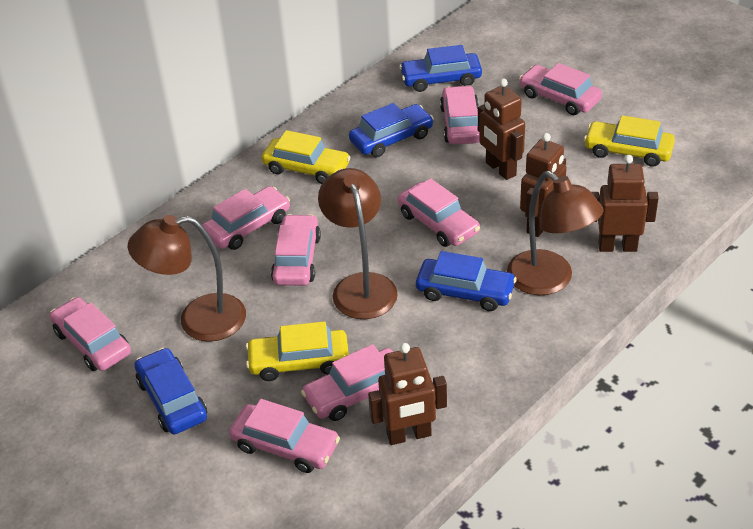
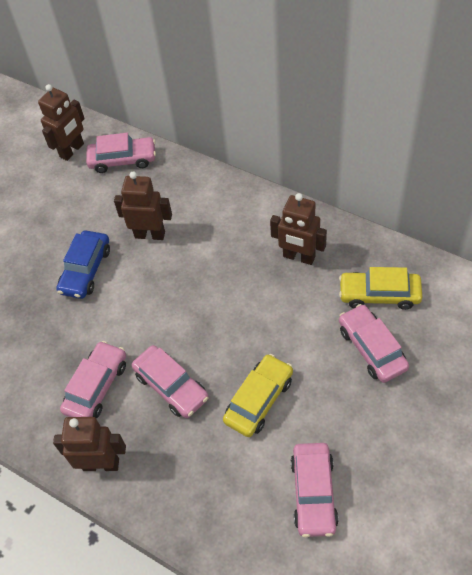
blue car: [134,348,207,434] [349,103,434,157] [399,45,482,92] [416,251,517,311] = 4 -> [56,231,110,299] = 1
brown lamp: [128,215,246,342] [318,168,398,319] [507,171,603,295] = 3 -> none = 0
pink car: [50,297,131,371] [202,186,290,250] [229,399,340,473] [271,214,321,286] [301,344,393,421] [398,178,480,247] [440,85,480,145] [519,63,602,115] = 8 -> [60,341,126,418] [86,133,156,173] [132,345,209,418] [291,443,339,537] [339,304,409,383] = 5
yellow car: [246,321,349,381] [262,130,351,184] [584,115,675,167] = 3 -> [223,354,293,437] [339,267,422,310] = 2

